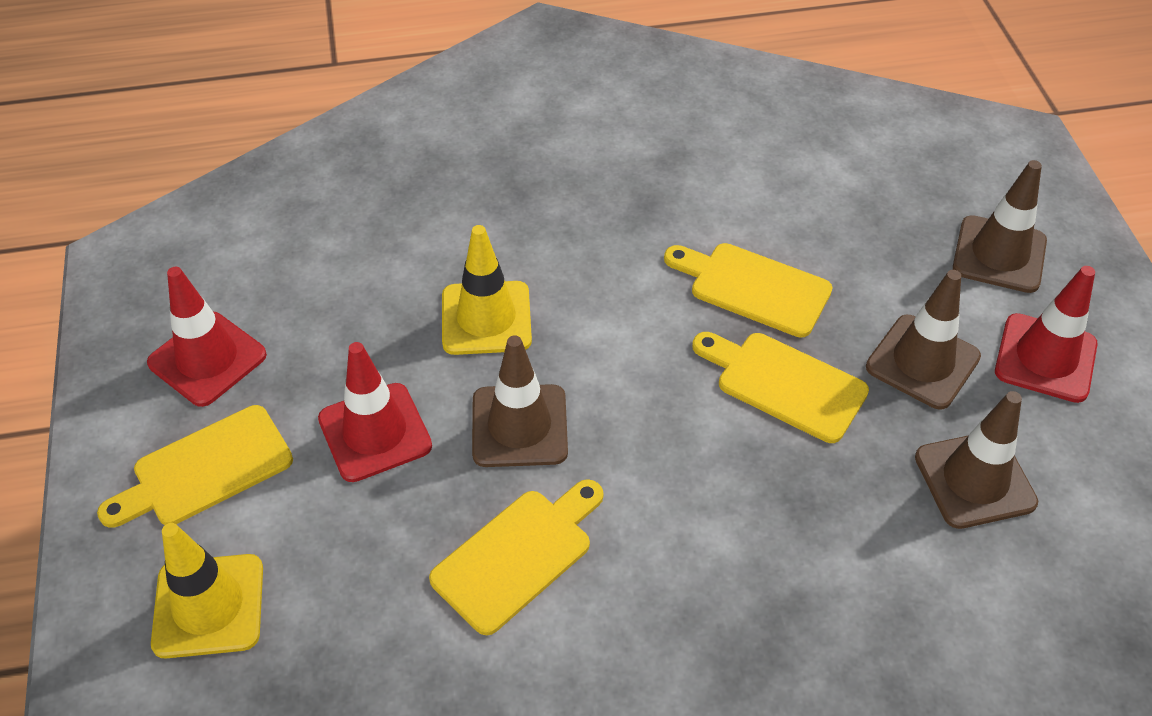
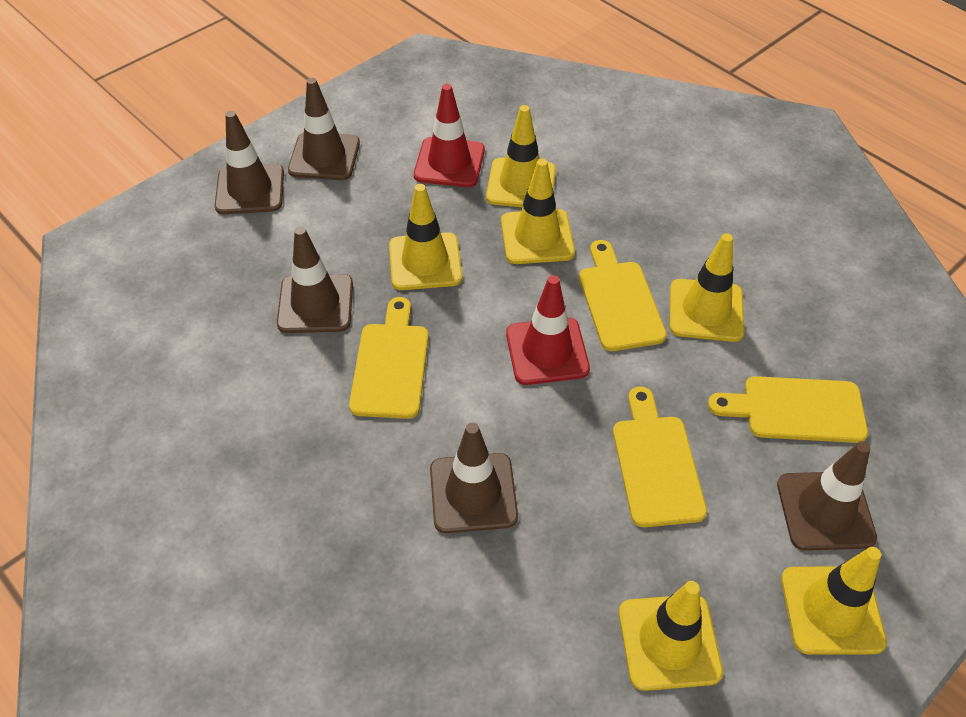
brown traffic cone: [472,335,568,467] [866,270,981,409] [915,391,1038,529] [953,160,1047,293] = 4 -> [215,111,284,214] [277,227,353,333] [288,78,360,180] [430,423,518,533] [777,441,877,551] = 5
red traffic cone: [147,267,267,407] [318,342,432,482] [995,266,1098,403] = 3 -> [414,84,485,187] [506,275,590,385] = 2
yellow traffic cone: [151,523,263,659] [442,225,532,355] = 2 -> [389,184,462,290] [486,105,556,207] [501,159,575,264] [619,581,723,691] [669,233,744,342] [781,547,887,655] = 6

